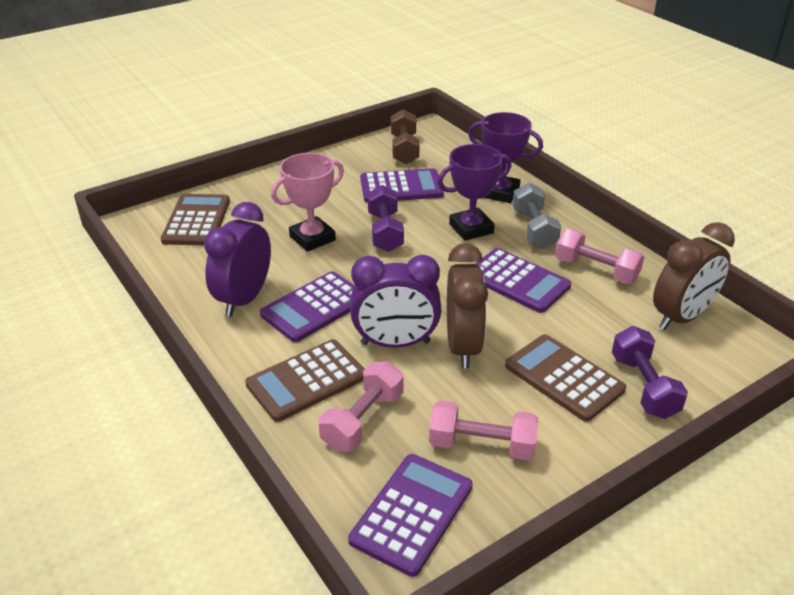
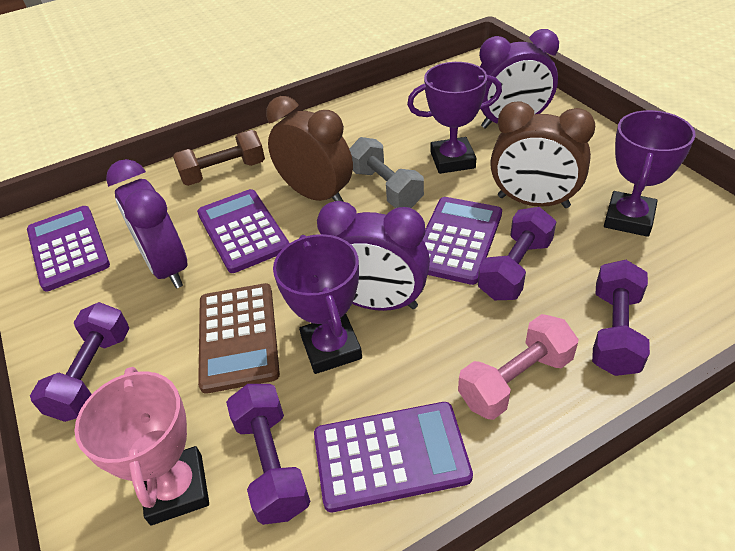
brown calculator: [161,194,230,245] [245,339,364,422] [505,334,626,422] = 3 -> [198,283,280,394] = 1
pink dumbbell: [319,361,404,452] [429,400,538,460] [555,229,645,284] = 3 -> [458,314,578,420] = 1
purple clock: [204,202,271,317] [350,255,441,348] = 2 -> [106,159,187,288] [317,201,430,311] [479,29,559,129] = 3
purple dumbbell: [367,185,404,252] [612,326,688,419] = 2 -> [30,302,129,422] [226,384,311,525] [478,207,556,300] [592,260,650,376] = 4
purple trophy: [438,144,511,241] [468,112,543,203] = 2 -> [273,234,362,374] [407,62,502,174] [604,110,696,237] = 3

